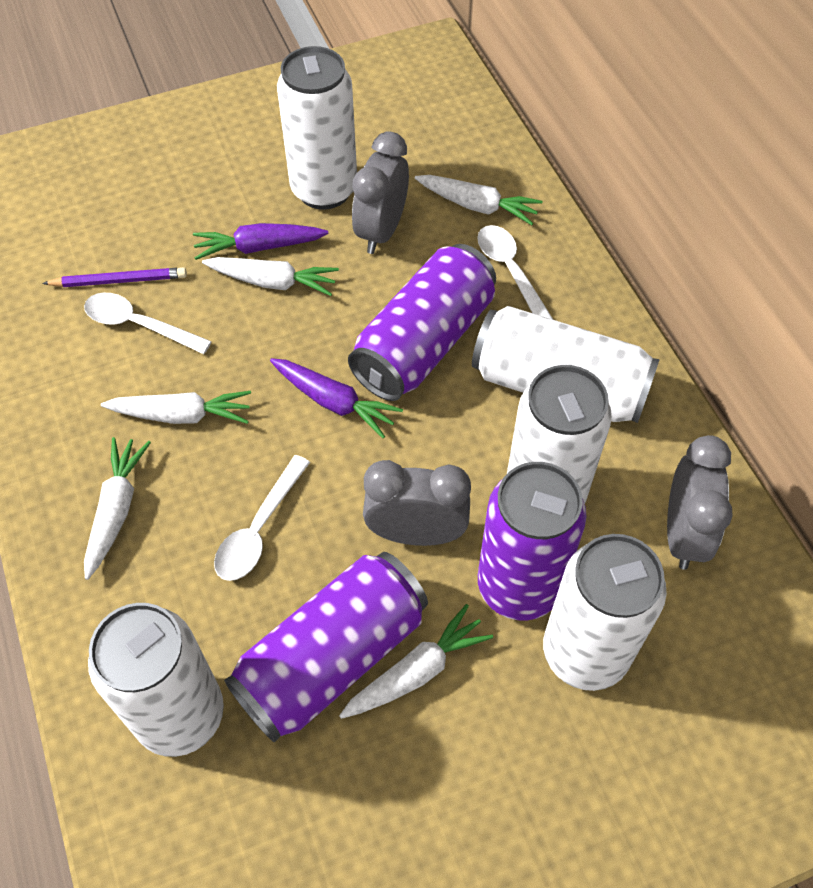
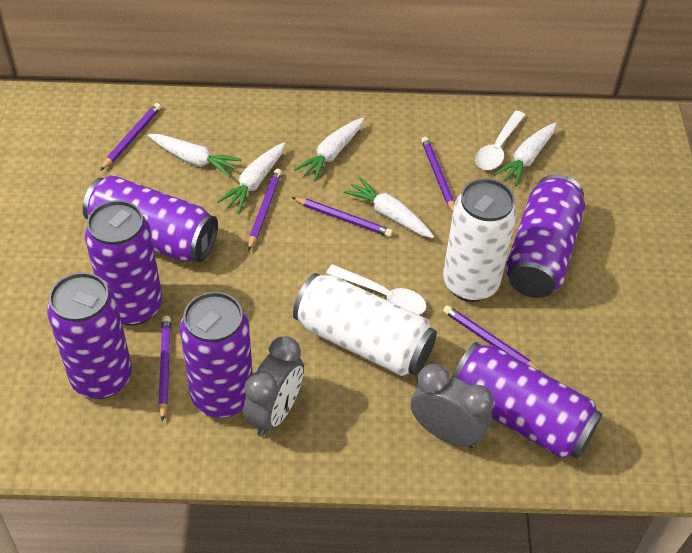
grey clock: [352,131,409,254] [363,460,471,546] [667,435,733,570] = 3 -> [243,336,304,437] [411,364,494,448] = 2
purple can: [224,552,428,742] [348,244,496,401] [478,462,587,620] = 3 -> [47,272,132,399] [83,175,218,263] [85,200,162,326] [180,292,253,418] [452,342,602,459] [505,174,585,298] = 6
purple carrot: [193,223,328,260] [270,358,403,438] = 2 -> none = 0
purple pencil: [42,267,187,287] = 1 -> [100,103,161,171] [158,316,171,422] [248,169,282,251] [292,197,393,237] [421,137,455,212] [443,305,540,371] = 6
white can: [88,603,224,757] [277,46,357,210] [472,306,660,423] [507,365,612,504] [543,534,667,691] = 5 -> [293,273,437,376] [443,178,517,302] = 2
white spoon: [84,293,212,354] [214,455,310,581] [477,225,553,319] = 3 -> [326,264,427,315] [475,111,525,170] = 2

